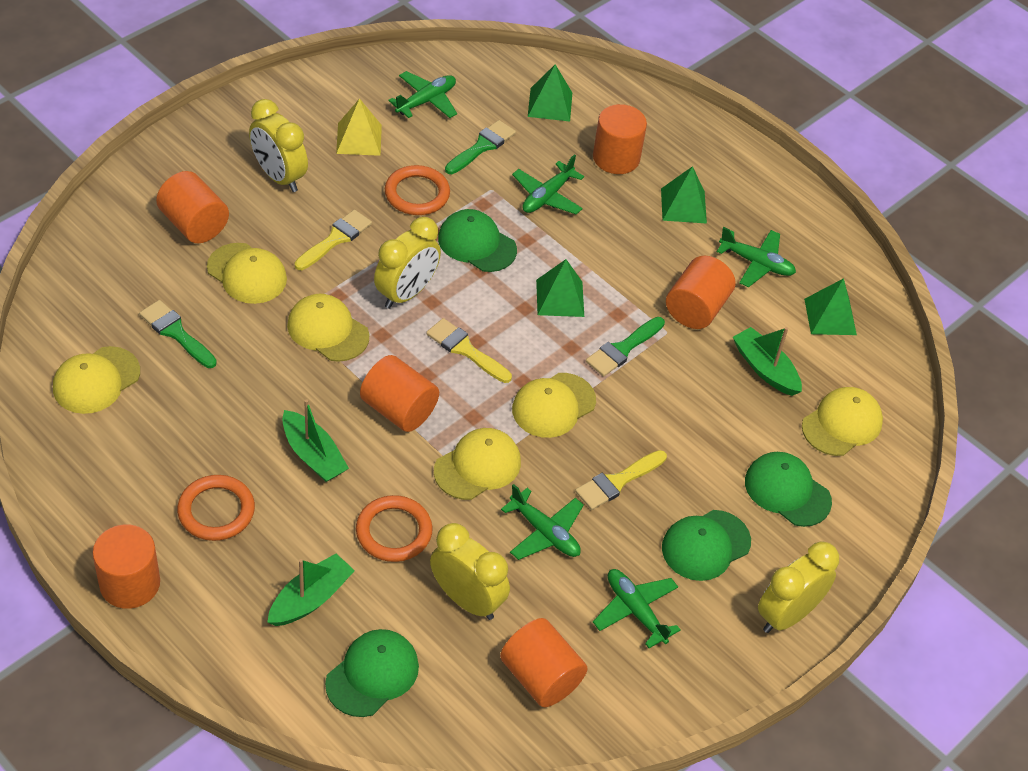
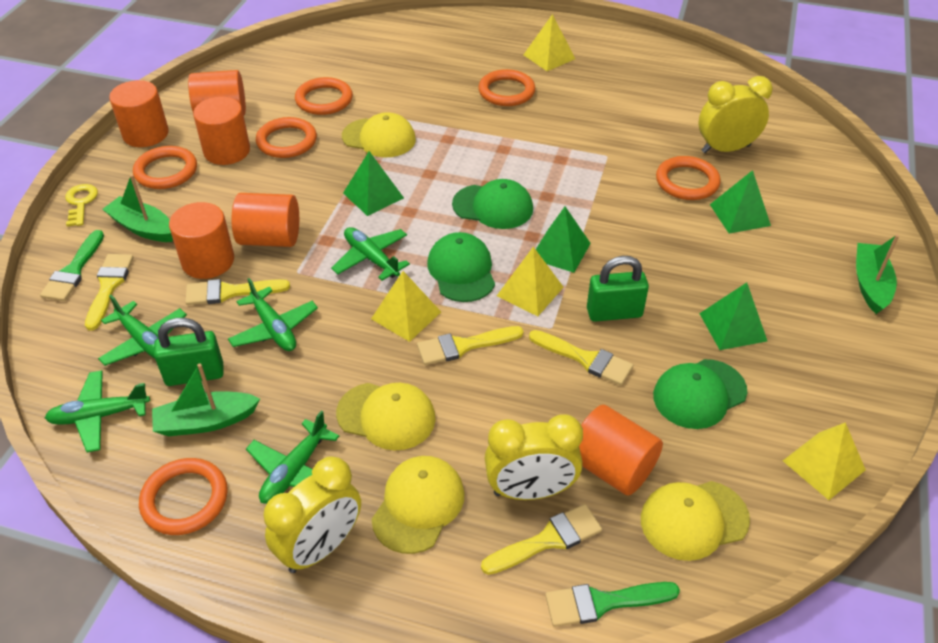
green brush: [139,300,217,368] [445,120,516,174] [586,317,665,377] = 3 -> [40,230,104,301] [545,582,680,627] = 2
green cap: [325,629,419,717] [438,209,517,272] [662,510,751,581] [745,452,832,527] = 4 -> [427,232,495,302] [452,179,533,229] [653,359,747,429] = 3
green padlock: none = 0 -> [154,318,224,386] [587,256,649,322] = 2
orange ring: [177,475,255,541] [356,495,433,562] [385,165,450,215] = 3 -> [133,146,197,189] [139,458,228,535] [256,117,317,158] [295,77,353,115] [478,69,535,106] [656,156,721,200] = 6
yellow brush: [295,209,372,270] [426,318,512,383] [575,450,667,510] = 3 -> [85,254,133,331] [185,279,290,305] [417,326,524,365] [481,504,602,575] [529,330,633,385] = 5
yellow cap: [53,346,140,414] [207,243,287,304] [287,294,369,362] [434,428,521,500] [512,373,596,438] [802,387,883,456] = 6 -> [336,383,435,450] [342,112,416,157] [371,456,465,554] [641,481,750,561] = 4
yellow clock: [249,99,308,192] [374,217,441,309] [430,523,510,620] [758,542,839,633] = 4 -> [264,456,361,573] [485,414,583,500] [699,76,773,153] = 3
yellow key: none = 0 -> [65,184,98,227] = 1
yellow pyramid: [336,98,382,156] = 1 -> [371,271,441,342] [497,247,564,316] [523,14,575,71] [783,422,866,500] = 4

